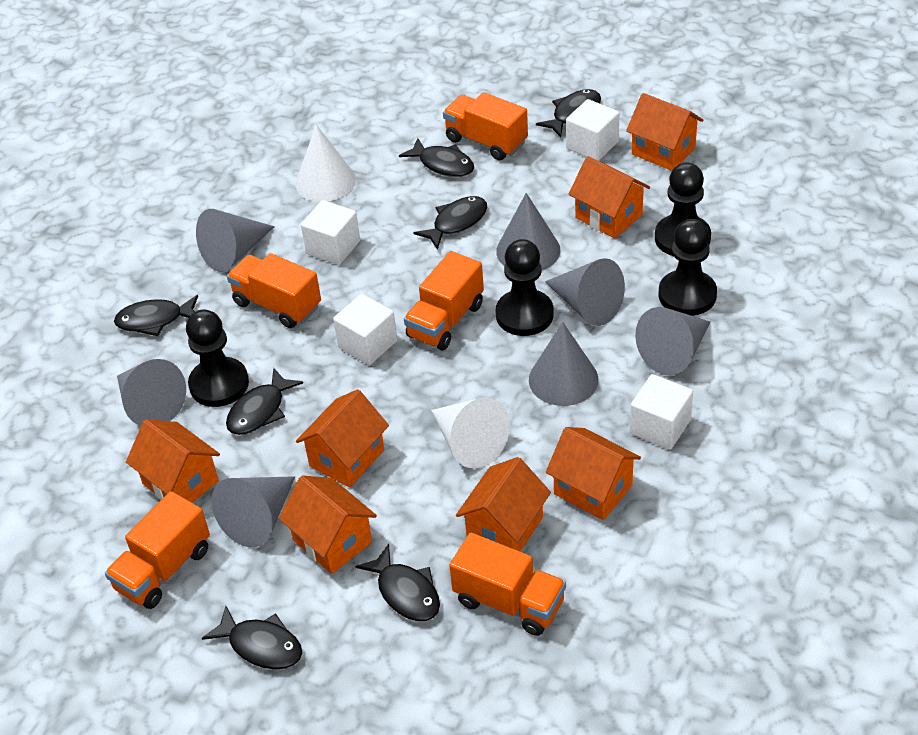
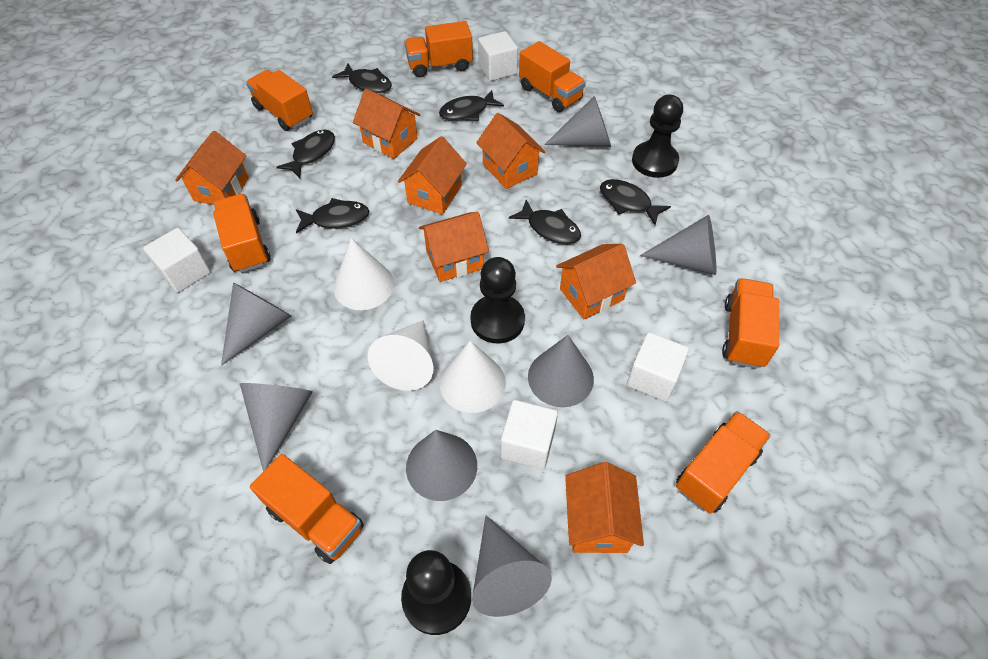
black fish: [114,295,198,336] [202,606,302,670] [226,368,303,435] [355,544,440,621] [399,138,474,177] [413,196,487,250] [536,89,601,137] = 7 -> [277,130,335,178] [296,198,369,233] [332,63,392,93] [439,90,504,121] [509,200,581,244] [600,179,671,225] = 6
black pawn: [186,309,249,407] [496,239,554,336] [655,163,711,256] [658,219,717,316] = 4 -> [401,550,471,635] [470,257,525,344] [632,95,683,178] = 3
orange truck: [105,491,210,609] [227,253,321,328] [404,251,484,350] [443,92,528,161] [449,533,566,636] = 5 -> [213,194,271,273] [246,70,313,131] [250,454,364,564] [404,21,473,78] [519,41,586,112] [676,411,771,514] [722,278,779,368] = 7
white cone: [296,125,356,202] [431,397,510,468] = 2 -> [334,238,394,310] [368,320,434,391] [440,340,506,413] = 3

